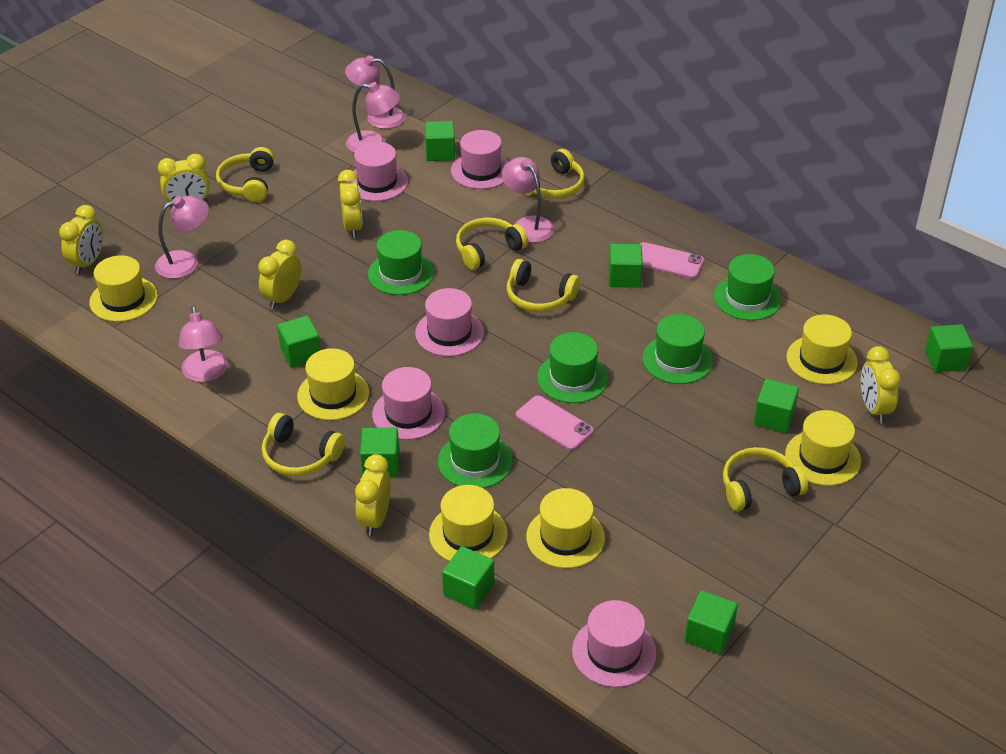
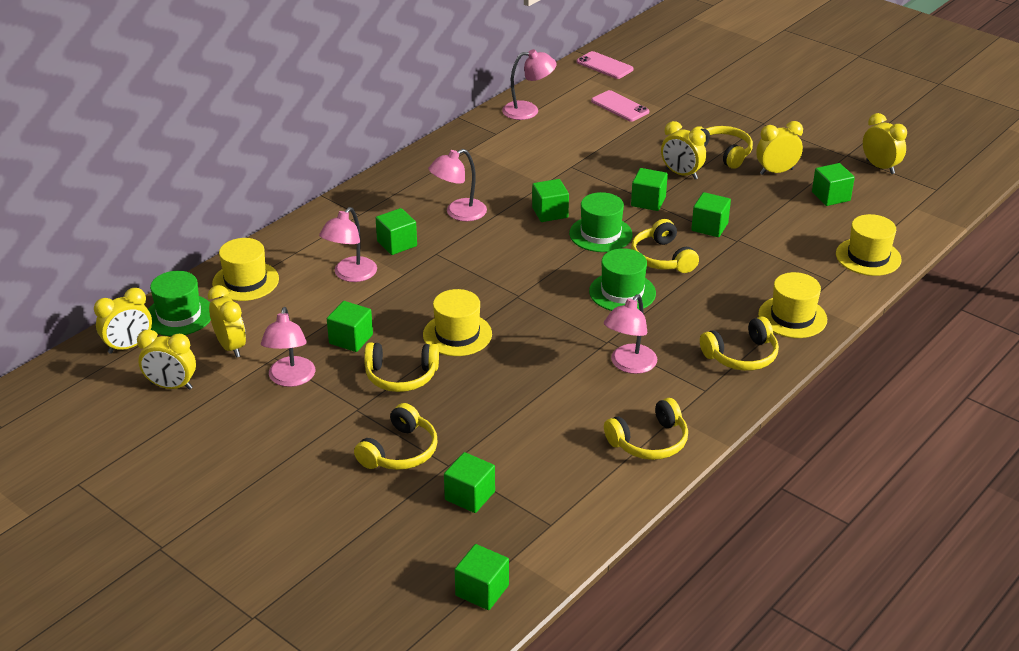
green hat: [368,230,434,295] [438,413,513,488] [537,332,608,403] [642,314,713,384] [714,254,782,321] = 5 -> [148,271,211,336] [569,192,633,252] [589,248,656,311] = 3
pink hat: [347,141,408,201] [372,367,445,440] [415,288,484,356] [451,130,509,189] [572,600,657,687] = 5 -> none = 0
yellow hat: [89,255,158,322] [297,348,369,420] [429,485,508,561] [526,488,605,568] [785,410,861,486] [786,315,858,384] = 6 -> [212,238,279,301] [423,289,492,356] [758,272,827,338] [836,214,902,276] = 4

